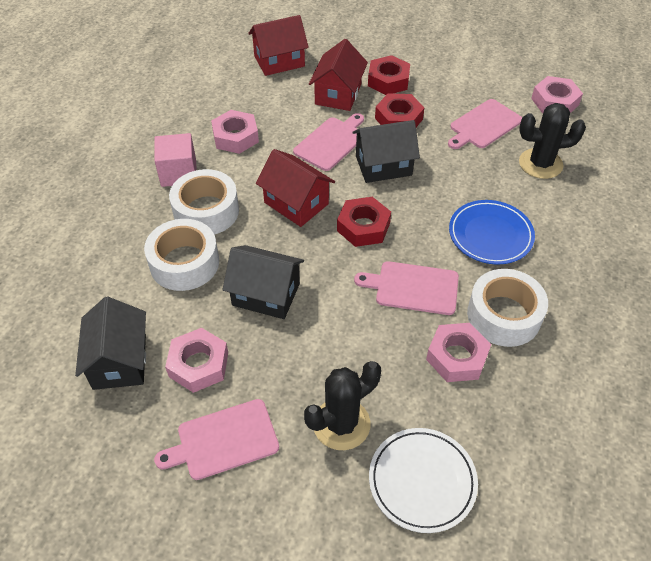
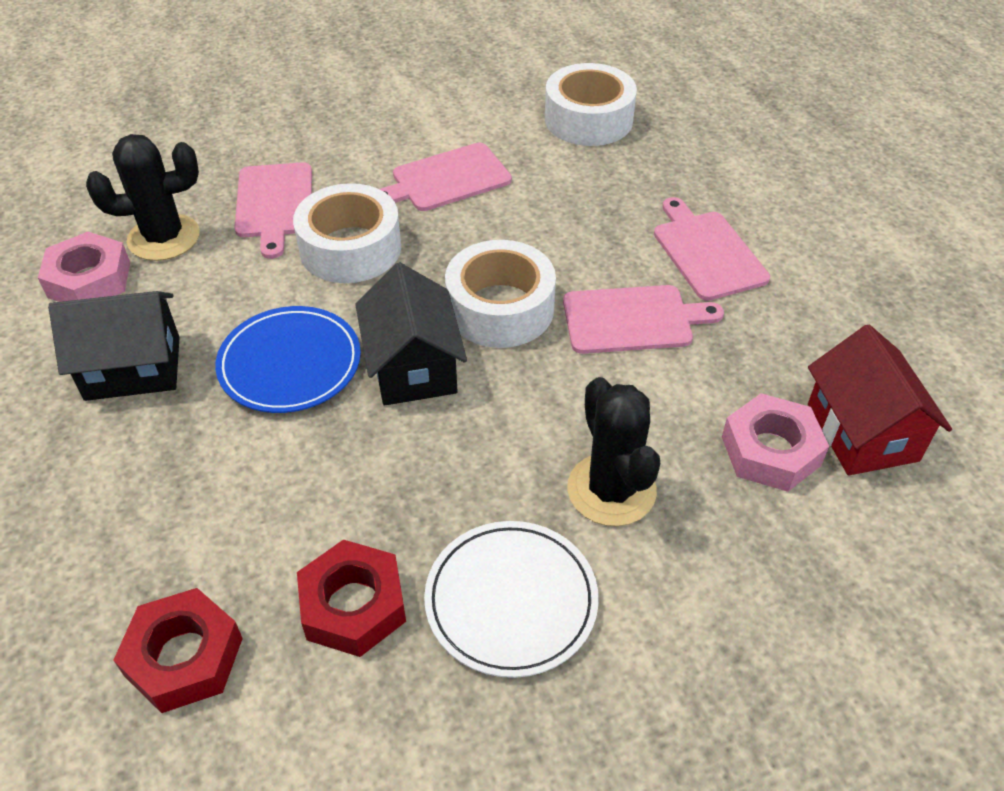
black house: [75,296,146,390] [222,245,304,319] [352,120,420,183] = 3 -> [48,291,180,401] [355,263,467,406] = 2
pink cube: [154,133,197,187] = 1 -> none = 0
pink nut: [165,328,228,393] [211,110,259,154] [426,323,491,382] [531,76,583,113] = 4 -> [38,232,130,302] [722,393,829,492] = 2
red house: [248,15,309,76] [256,149,335,227] [309,39,368,111] = 3 -> [808,325,952,475] = 1
red nut: [337,197,391,247] [368,55,410,95] [375,93,424,127] = 3 -> [113,588,243,713] [297,539,406,657] = 2

